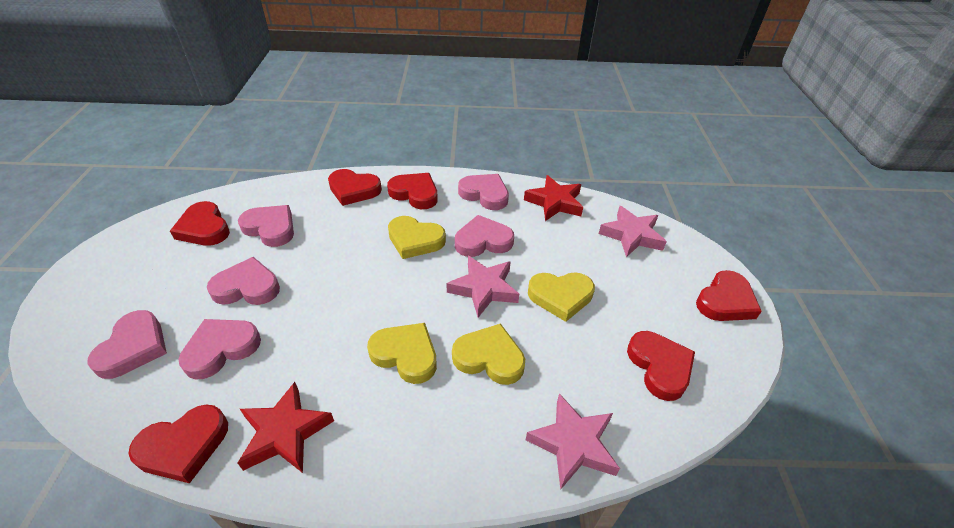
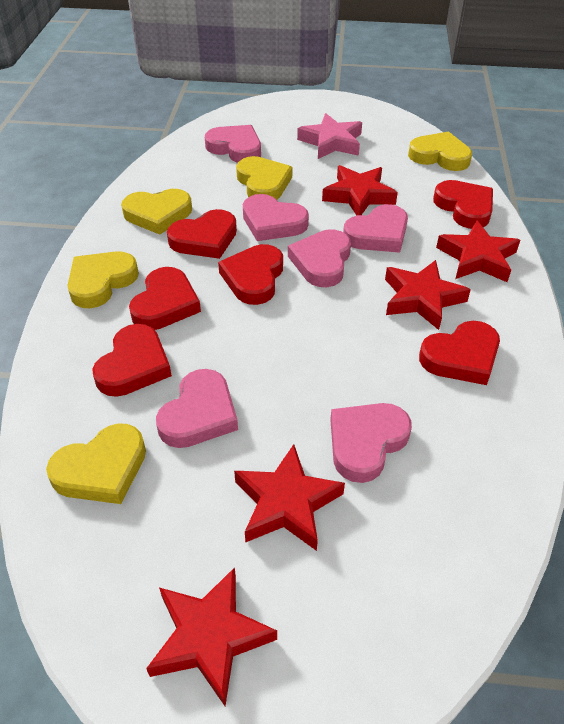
pink star: [447,256,519,317] [526,394,620,490] [599,206,667,257] = 3 -> [297,113,362,159] = 1
red star: [238,382,334,473] [524,175,583,221] = 2 -> [146,567,277,706] [234,444,345,551] [322,165,398,215] [385,260,471,330] [436,220,520,282] = 5
yellow heart: [367,323,437,384] [388,216,446,259] [452,323,525,385] [528,272,595,322] = 4 -> [46,423,146,504] [67,251,139,308] [121,189,192,235] [236,156,293,200] [408,131,472,171] = 5

